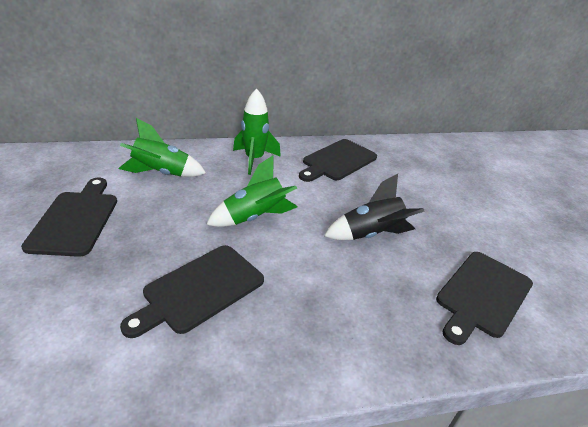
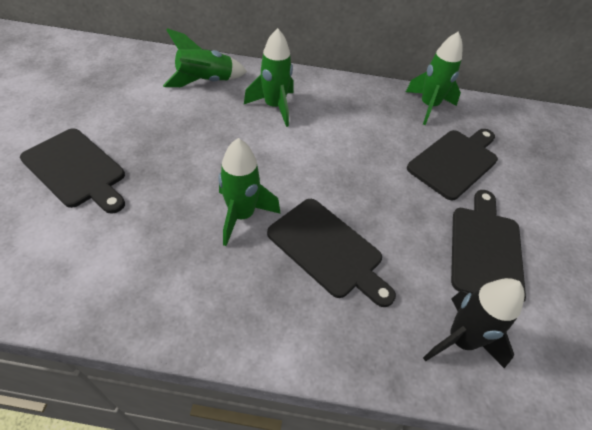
green rocket: [119,118,206,177] [206,155,297,227] [233,88,281,175] = 3 -> [163,28,247,87] [219,138,281,246] [244,28,294,127] [406,32,463,125] = 4

